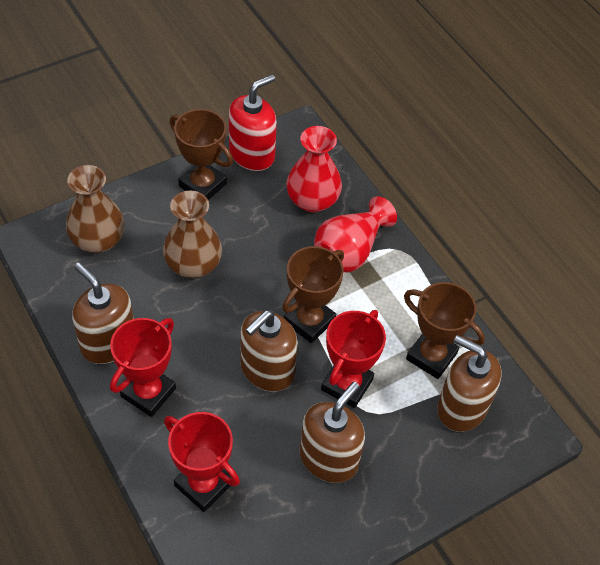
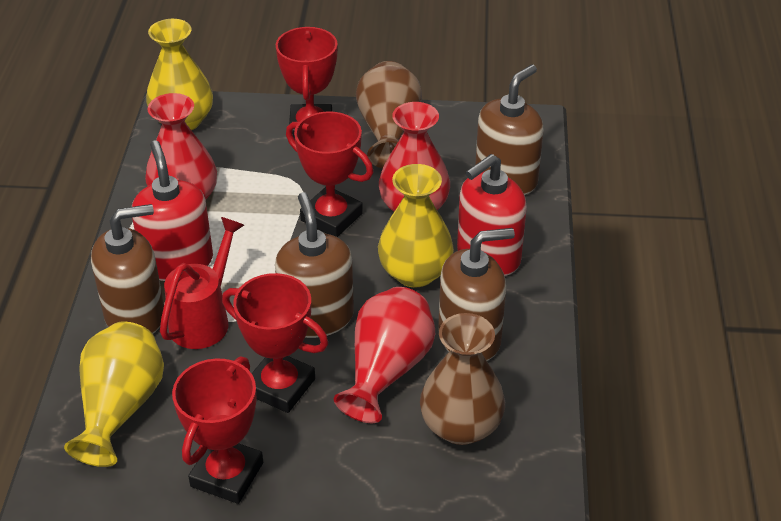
brown trophy: [170,109,233,200] [282,246,344,343] [404,282,485,379] = 3 -> none = 0
red soap dispenser: [229,74,277,171] = 1 -> [132,140,213,281] [457,154,527,276] = 2
red trophy: [110,318,176,417] [164,412,240,512] [321,310,386,408] = 3 -> [172,357,263,504] [222,273,328,413] [275,27,338,139] [286,111,373,237] = 4
red vase: [286,126,342,212] [314,196,397,273] = 2 -> [145,93,217,199] [334,287,435,423] [379,102,450,212] = 3
red watering can: none = 0 -> [160,217,244,349] = 1
yellow vase: none = 0 -> [64,322,164,467] [146,19,213,130] [378,164,454,287] = 3

